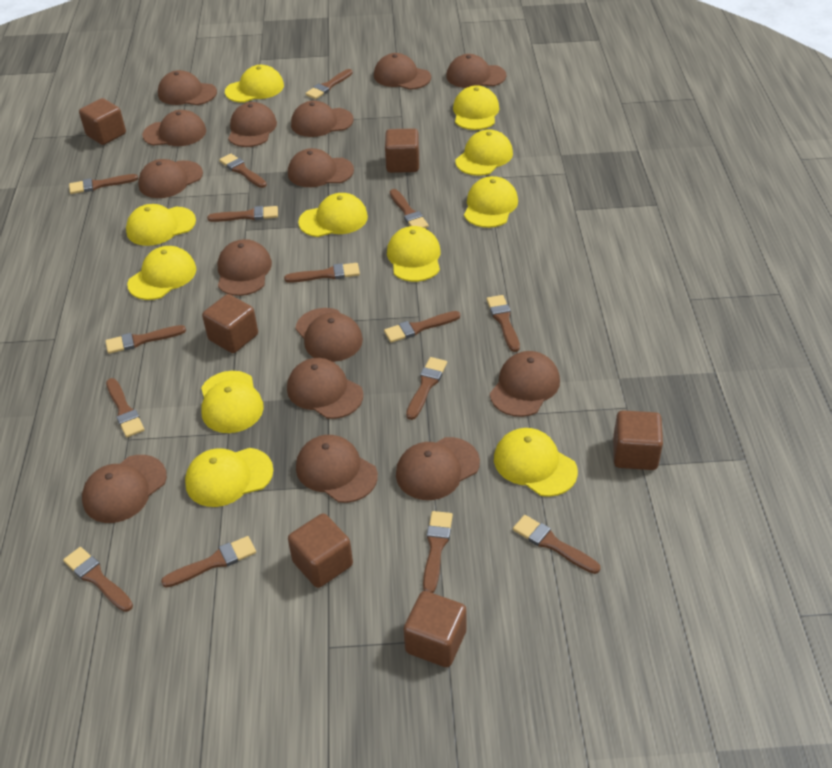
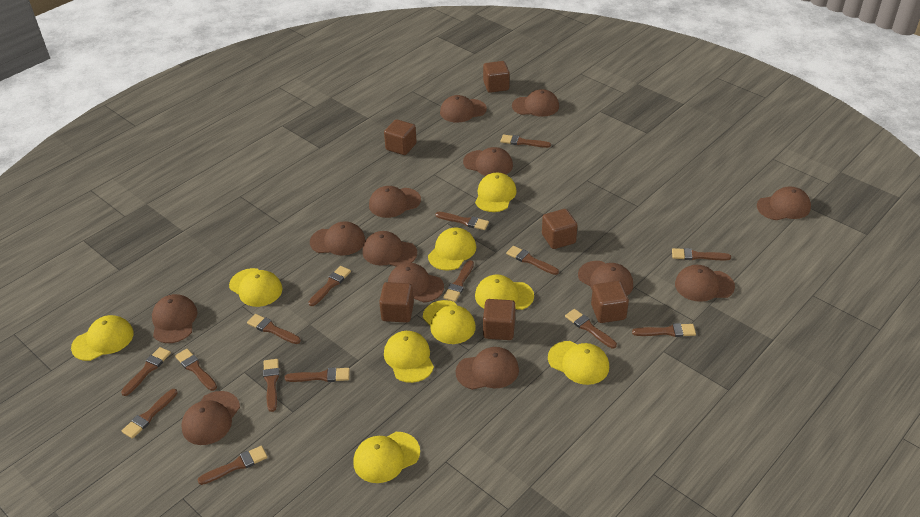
brown cap: [82,455,167,523] [138,159,203,198] [142,110,206,146] [158,70,217,105] [218,239,272,296] [228,102,277,147] [287,358,363,419] [288,148,354,187] [291,101,353,137] [295,308,363,362] [296,435,378,503] [374,53,431,90] [396,437,480,500] [446,54,506,88] [490,351,560,417] = 15 -> [152,294,197,343] [181,391,240,445] [310,221,365,256] [362,231,417,267] [369,186,421,218] [388,263,444,303] [440,95,487,123] [456,347,519,390] [463,147,513,176] [512,89,559,117] [578,261,633,296] [675,265,735,302] [757,186,811,220] = 13
yellow cap: [126,204,196,246] [127,246,196,300] [185,448,273,507] [201,371,264,433] [225,65,284,103] [298,193,368,237] [387,226,440,282] [453,85,499,130] [455,129,513,176] [464,176,518,228] [494,428,578,497] = 11 -> [71,315,134,361] [229,268,283,307] [353,432,420,483] [384,331,434,383] [423,300,476,344] [428,228,476,271] [475,173,517,212] [475,274,534,310] [548,341,609,385] = 9

